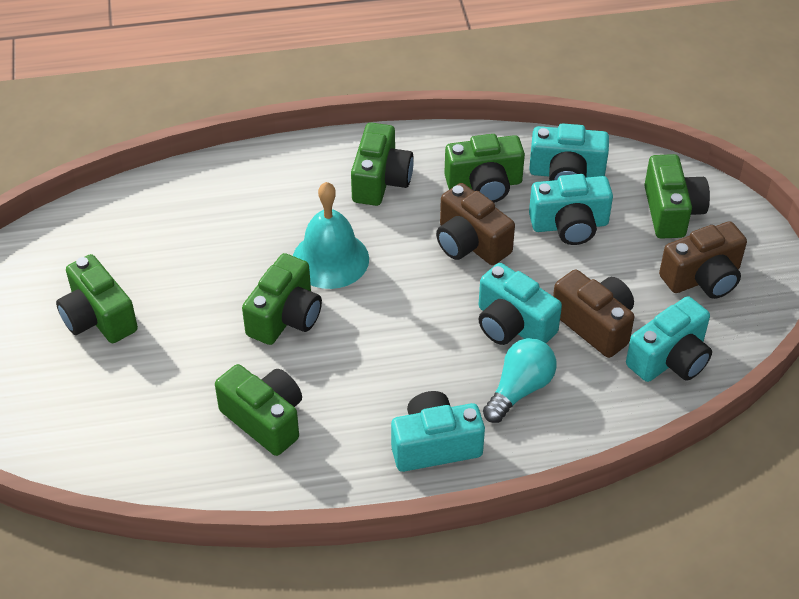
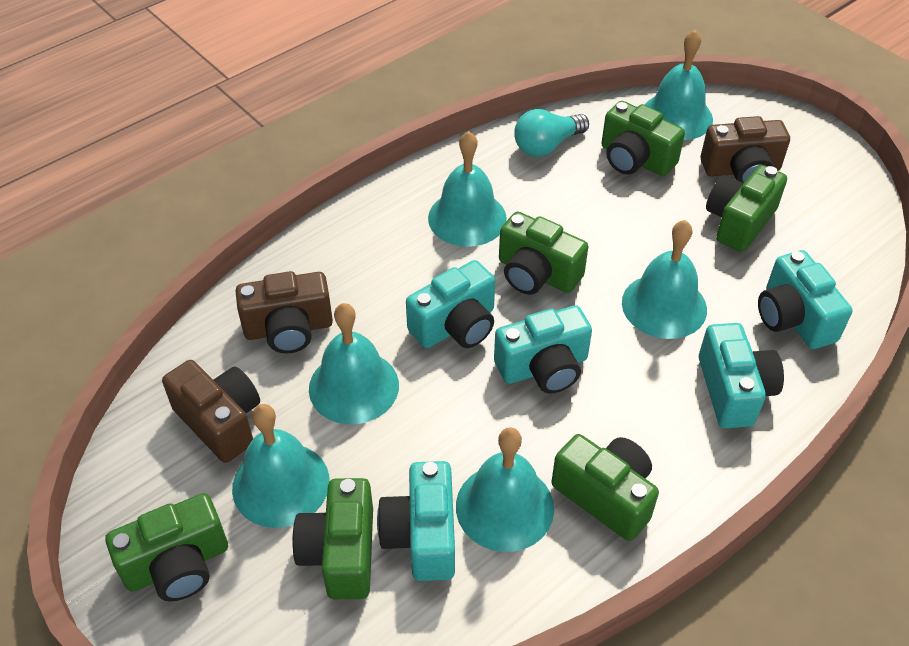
turquoise bell: [293,182,369,289] = 1 -> [232,404,329,528] [309,303,399,424] [428,131,507,247] [456,427,554,552] [622,220,707,339] [644,30,713,140] = 6

